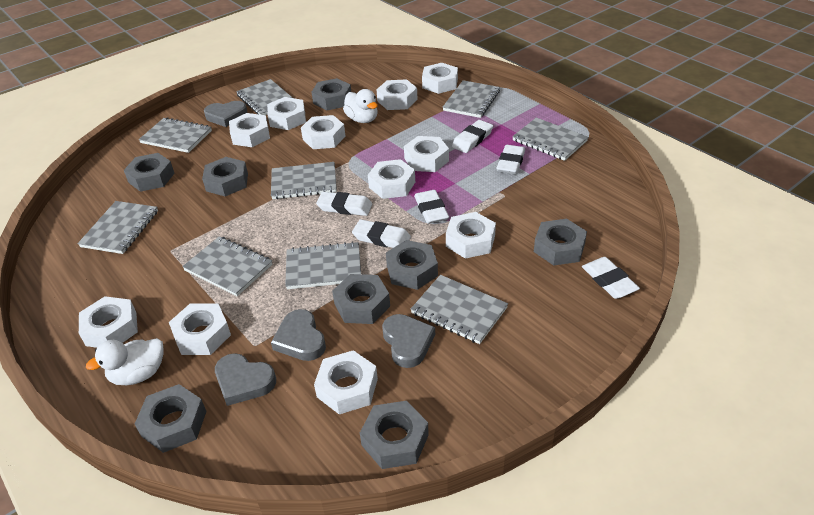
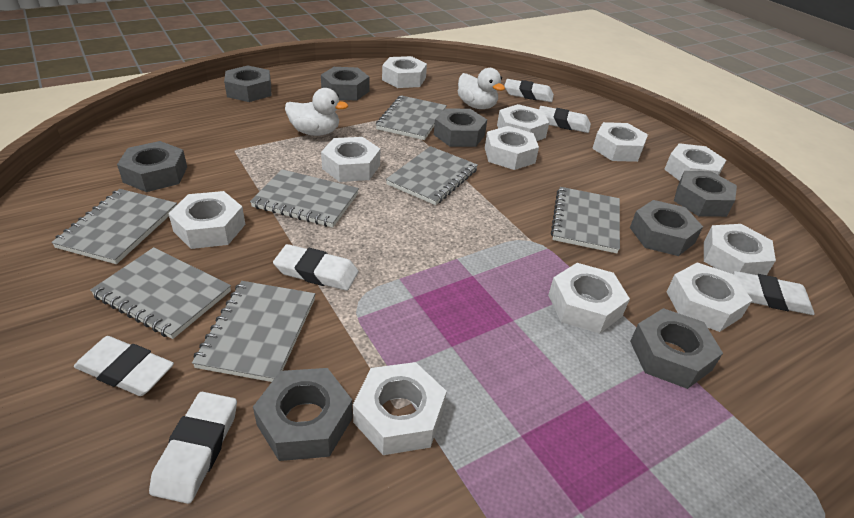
grey heart: [204,101,248,127] [215,353,276,406] [271,309,326,361] [382,314,435,368] = 4 -> none = 0
grey notebook: [77,201,158,254] [139,117,212,153] [182,236,272,296] [236,79,293,115] [271,162,337,199] [285,242,361,289] [410,275,508,344] [442,80,500,118] [512,118,588,161] = 9 -> [51,189,177,264] [90,247,231,339] [192,281,315,382] [250,169,359,228] [376,95,447,140] [386,146,478,205] [551,187,620,253] = 7

